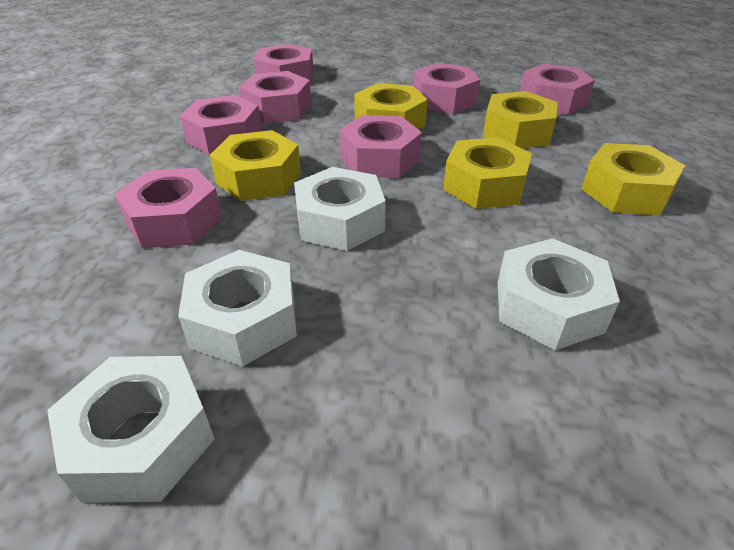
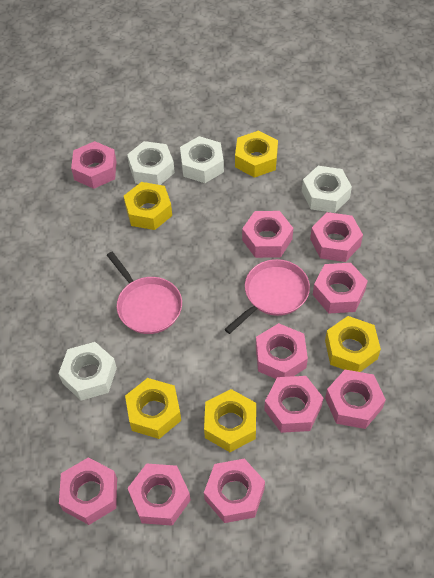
pink nut: [115,168,222,248] [180,95,262,155] [239,71,312,124] [254,44,314,84] [339,115,422,178] [413,63,480,114] [520,63,595,115] = 7 -> [59,457,117,525] [71,141,117,189] [128,463,191,526] [204,459,265,523] [242,211,293,258] [256,323,308,379] [264,376,323,433] [310,212,363,262] [313,263,368,313] [325,370,386,429] = 10
pink pan: none = 0 -> [107,252,182,334] [225,259,310,334] = 2

